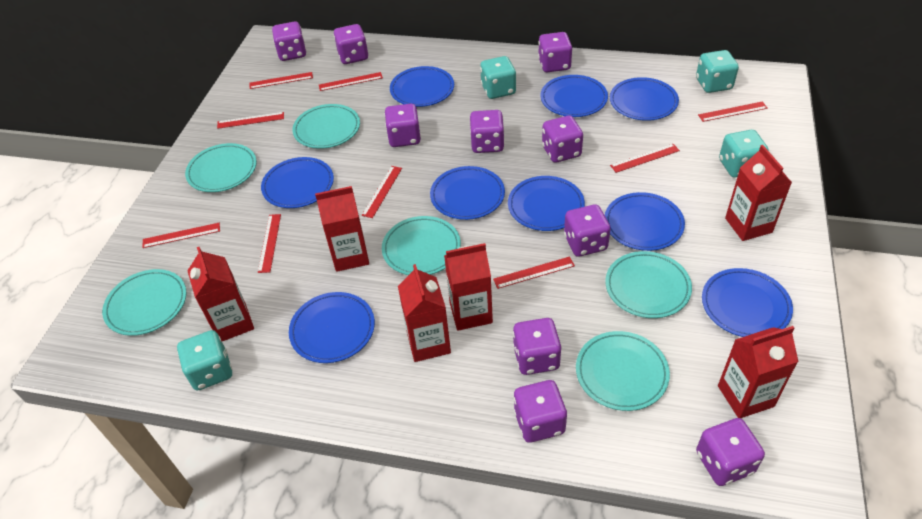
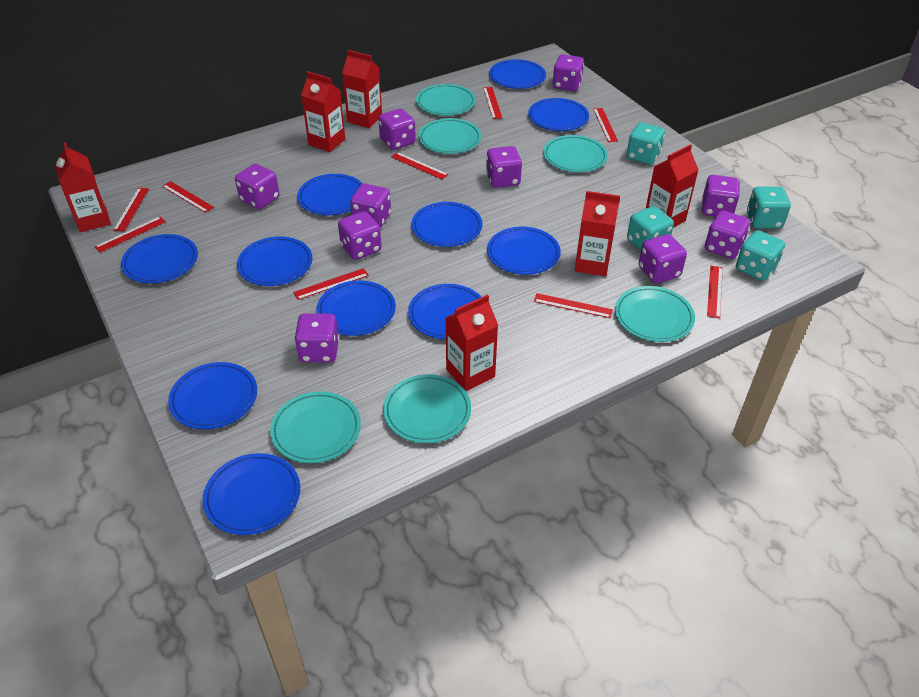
blue plate: [261,157,334,208] [289,292,375,363] [390,66,454,107] [430,166,505,220] [508,176,585,231] [540,75,608,117] [605,192,685,251] [610,77,679,121] [702,268,793,337] = 9 -> [121,234,198,283] [168,362,257,429] [203,453,300,535] [237,237,312,286] [297,174,363,215] [316,280,396,336] [408,284,481,339] [411,202,483,247] [487,227,561,275] [489,59,546,89] [528,98,589,131] = 11

